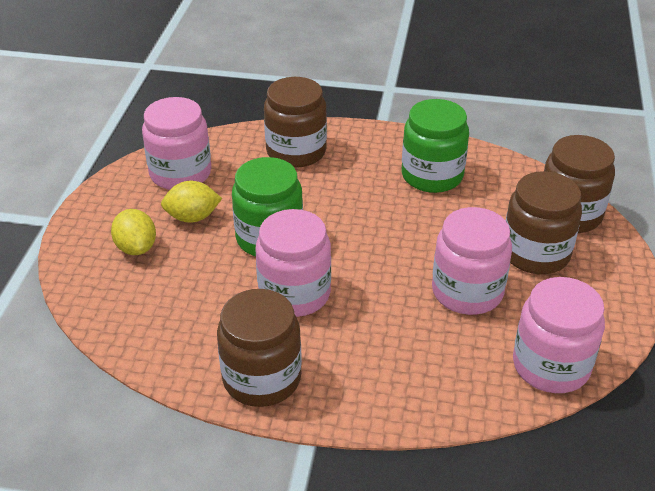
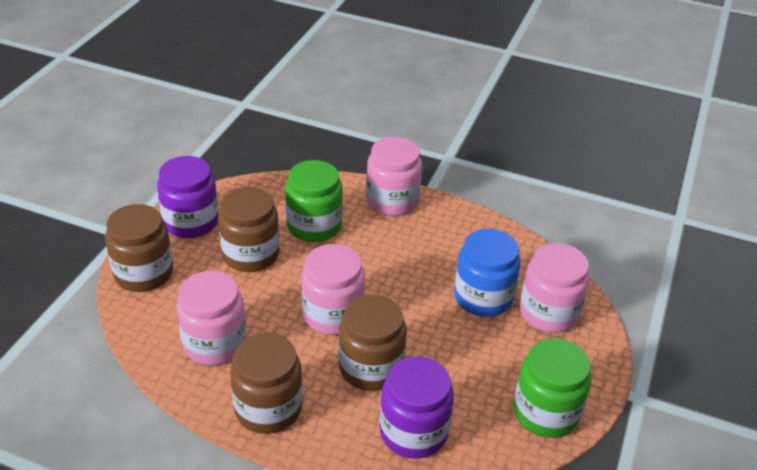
blue jar: none = 0 -> [454,229,521,317] = 1
purple jar: none = 0 -> [157,156,218,238] [380,356,454,459] = 2
yellow lemon: [111,209,156,255] [161,181,222,223] = 2 -> none = 0

